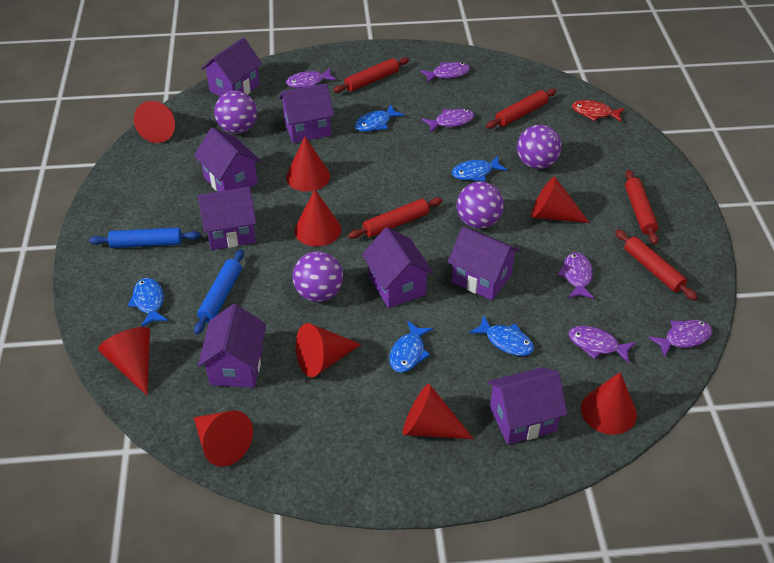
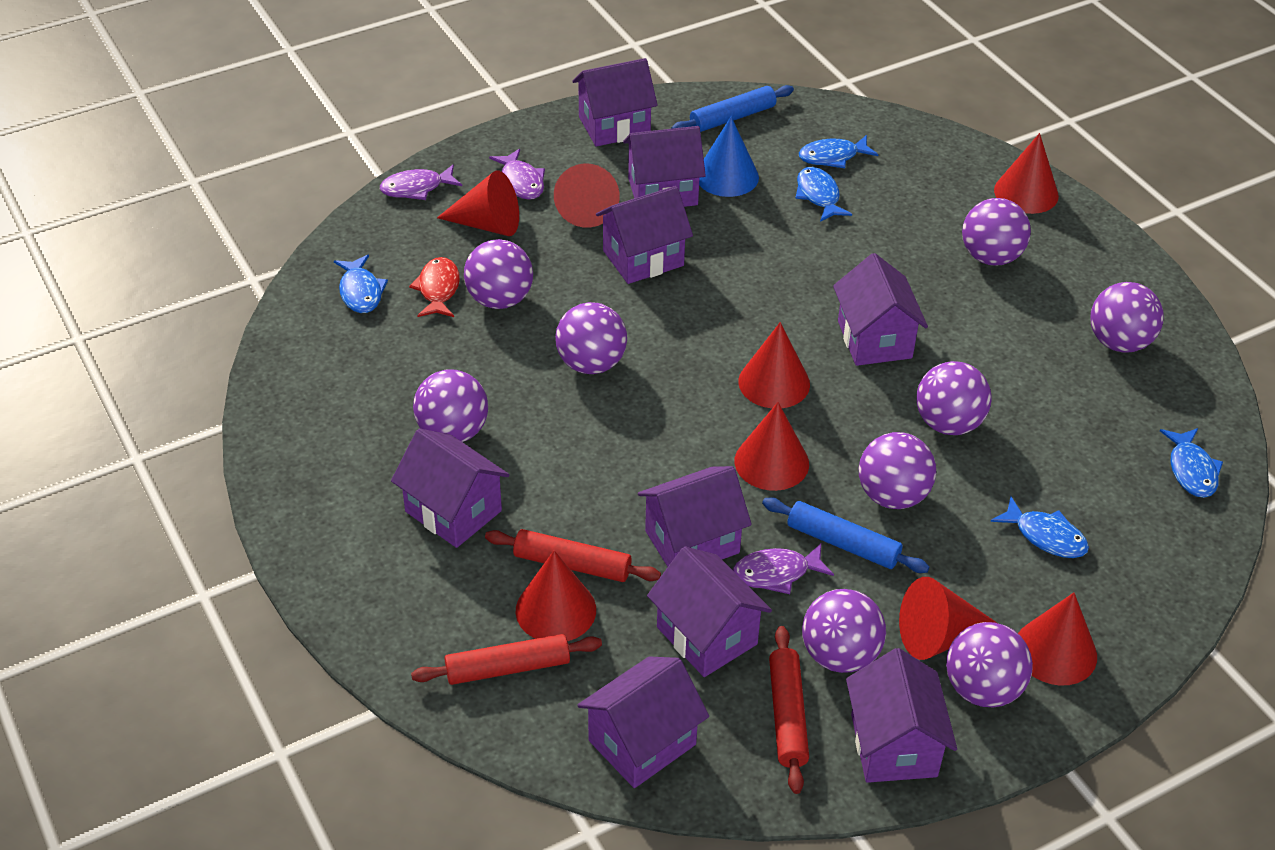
blue cone: none = 0 -> [699,117,759,197] = 1
purple ball: [214,91,257,134] [292,251,343,302] [457,182,504,229] [517,125,562,169] = 4 -> [413,370,488,442] [464,239,533,309] [555,302,627,374] [802,589,886,673] [859,432,936,509] [916,361,992,435] [946,622,1033,707] [962,198,1031,265] [1091,282,1164,353] = 9
purple fish: [286,68,337,88] [420,62,470,83] [422,109,475,132] [557,252,595,299] [569,326,636,363] [649,320,713,357] = 6 -> [380,164,462,200] [489,149,545,200] [733,544,834,594] = 3
purple house: [194,127,261,192] [198,187,256,250] [198,304,266,388] [201,38,262,97] [279,83,334,143] [362,227,434,308] [448,227,520,300] [487,367,568,444] = 8 -> [391,428,510,548] [572,58,658,147] [578,656,709,788] [596,186,693,284] [623,126,706,207] [638,466,752,567] [647,546,772,677] [833,253,928,366] [846,648,957,783] = 9
red cone: [98,327,150,395] [134,101,175,143] [194,411,253,467] [286,137,330,192] [295,190,341,247] [296,323,361,377] [403,384,474,439] [531,177,590,223] [581,372,637,435] = 9 -> [437,171,519,236] [515,551,596,641] [554,164,620,228] [735,402,809,491] [738,322,810,408] [899,577,997,660] [994,133,1059,214] [1018,593,1097,685] = 8
red rolling pin: [333,57,409,93] [348,197,443,239] [486,88,557,129] [615,229,698,301] [625,170,658,244] = 5 -> [411,634,602,685] [485,529,661,582] [769,626,809,794] = 3

